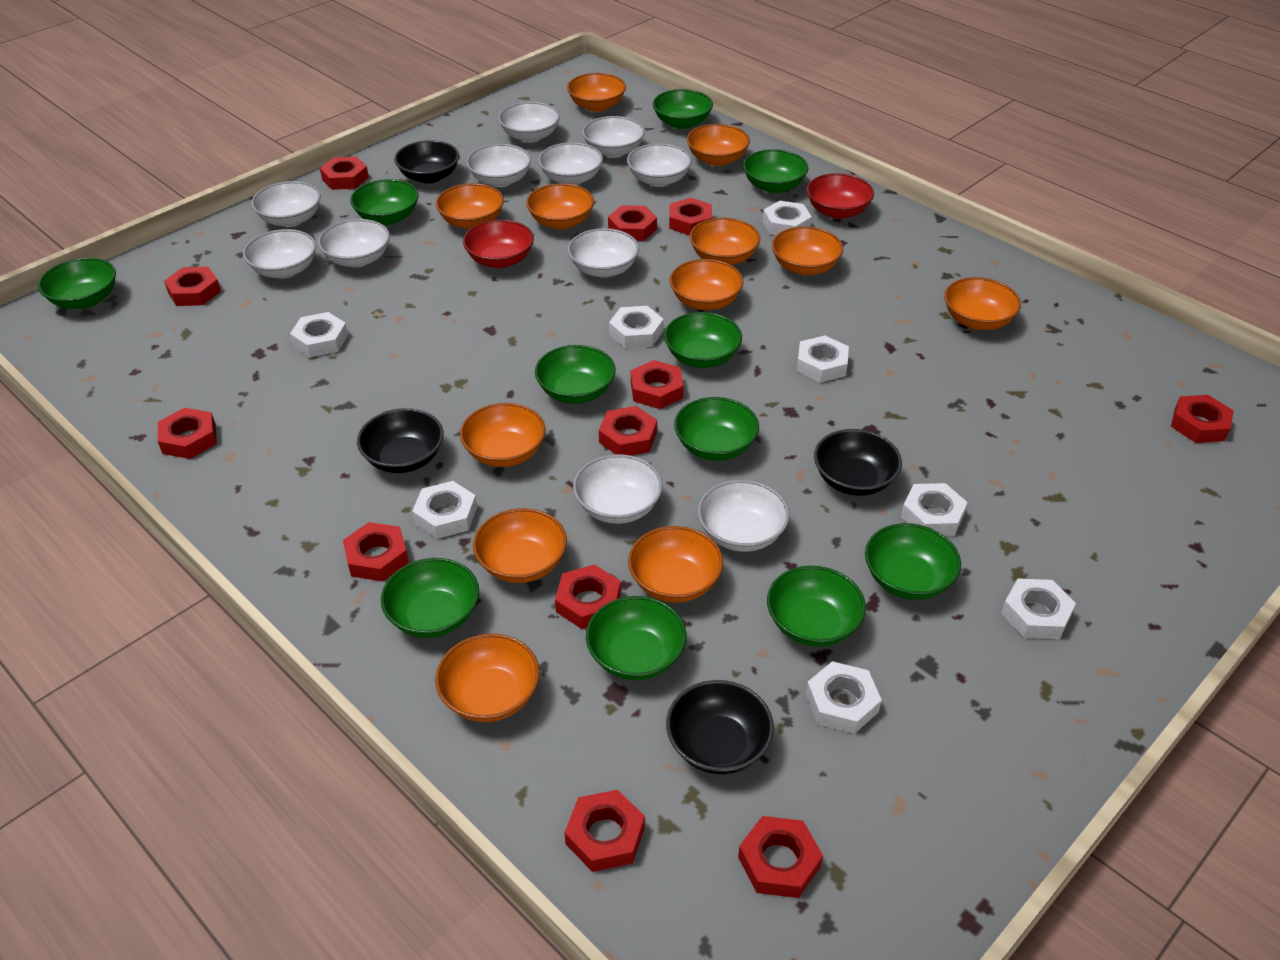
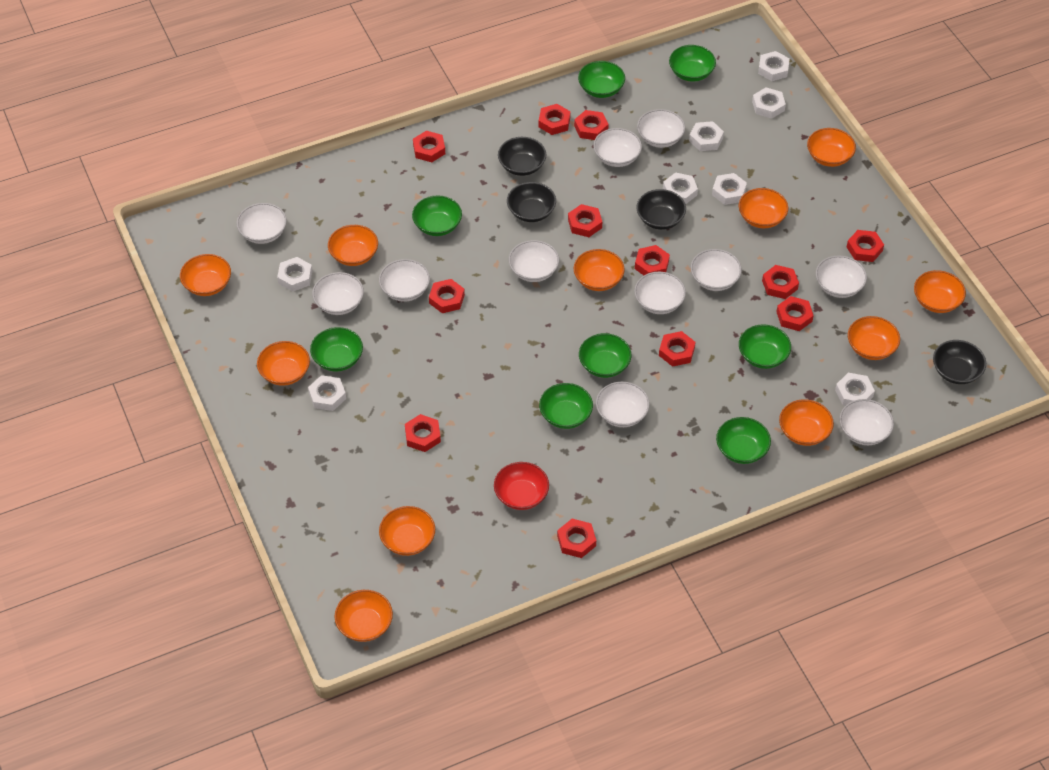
green bowl: [38,258,116,309] [350,179,419,225] [381,558,479,638] [535,345,616,404] [586,596,687,680] [653,89,713,129] [664,312,742,368] [674,397,759,461] [743,149,809,193] [767,566,866,647] [865,523,961,600] = 11 -> [310,327,363,372] [412,195,462,236] [539,383,593,429] [578,61,625,98] [579,333,632,378] [669,45,716,82] [716,417,771,464] [739,324,791,369] = 8
orange bowl: [435,634,540,722] [436,183,504,229] [460,403,545,467] [473,508,567,583] [526,183,594,229] [567,73,626,112] [628,526,723,603] [669,259,744,310] [687,124,750,166] [690,218,760,265] [772,226,843,276] [944,277,1021,330] = 12 -> [180,254,231,296] [257,341,310,386] [328,225,378,266] [335,590,393,642] [379,506,435,556] [574,249,625,291] [739,188,788,228] [779,399,834,446] [807,128,856,167] [848,316,900,360] [914,270,966,313] = 11
red bowl: [463,220,534,268] [807,173,874,219] = 2 -> [494,462,549,510] = 1

